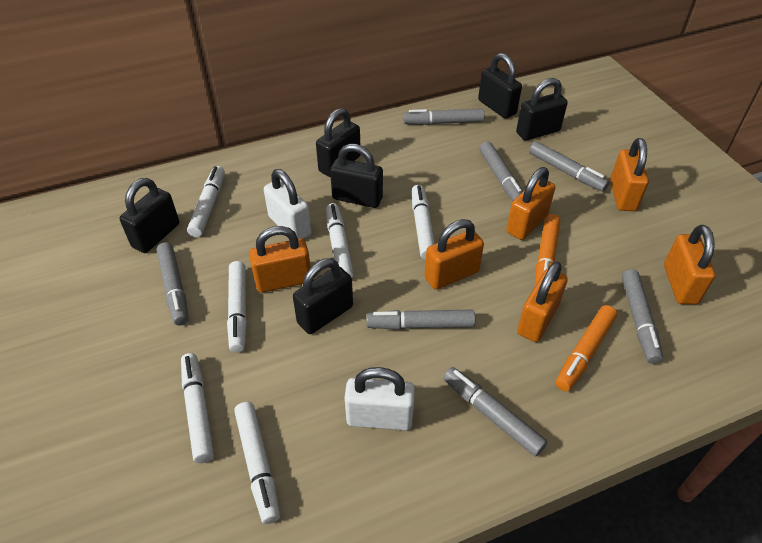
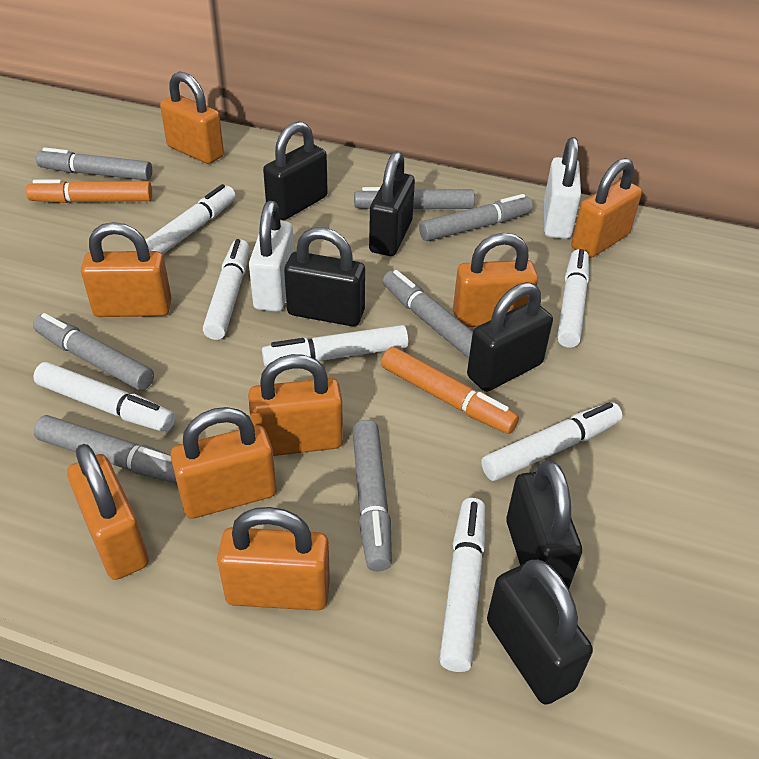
orange padlock: [249,226,311,293] [424,219,484,290] [506,167,555,240] [517,261,568,342] [610,138,649,211] [664,225,715,304] = 6 -> [67,444,149,580] [81,222,172,317] [160,72,224,164] [170,407,276,519] [217,507,330,611] [248,354,343,456] [453,233,538,327] [571,158,642,258] = 8
white marker: [181,353,214,463] [187,166,225,237] [227,261,247,353] [234,402,280,524] [326,203,354,278] [412,185,435,260] = 6 -> [34,362,175,432] [145,184,236,254] [203,239,249,340] [262,325,408,367] [439,498,485,672] [481,402,622,481] [557,249,589,348] = 7

